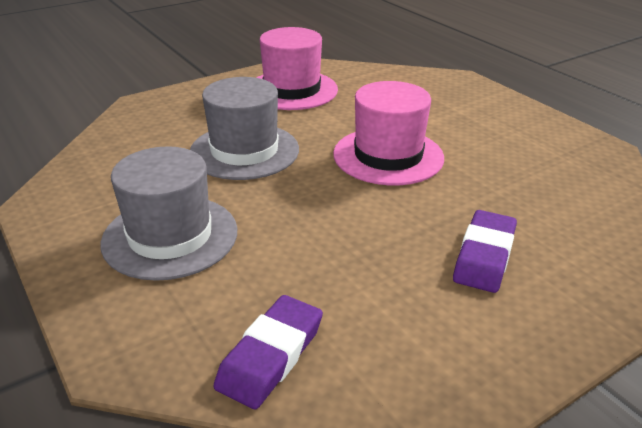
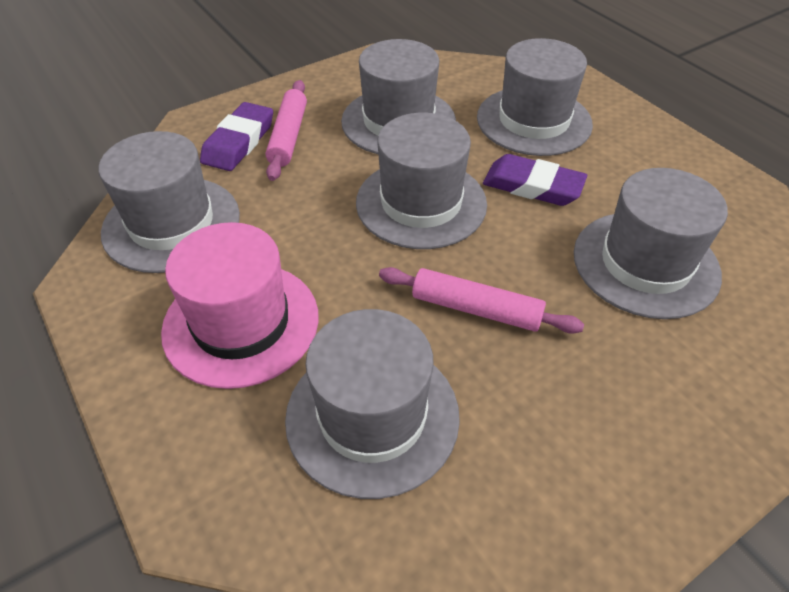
grey hat: [101,146,237,281] [190,77,299,180] = 2 -> [98,131,240,273] [285,309,460,499] [341,39,456,154] [356,113,487,249] [477,38,593,156] [574,168,728,319] = 6
pink hat: [256,27,338,110] [333,81,444,185] = 2 -> [161,222,319,389] = 1
pink rolling pin: none = 0 -> [265,80,307,181] [379,267,584,334] = 2

